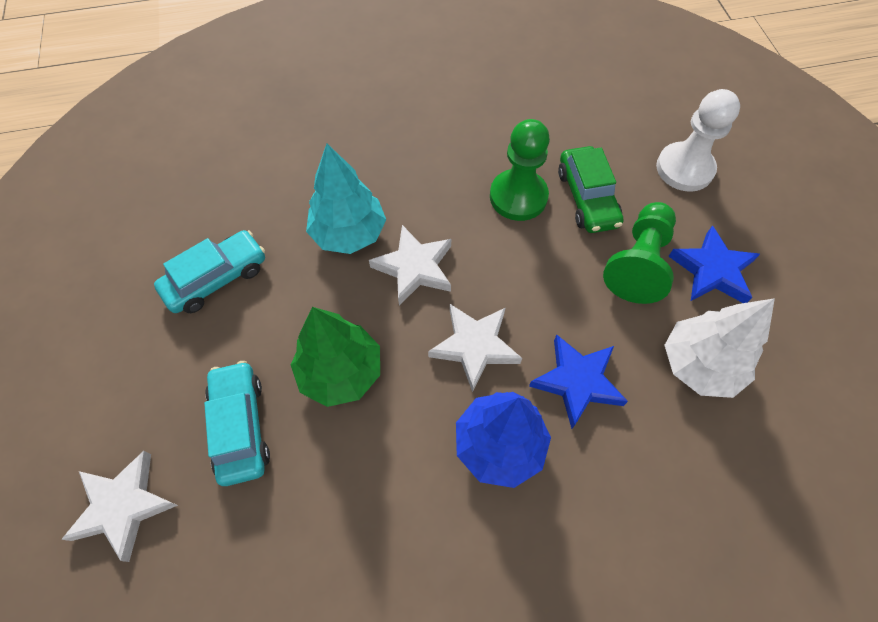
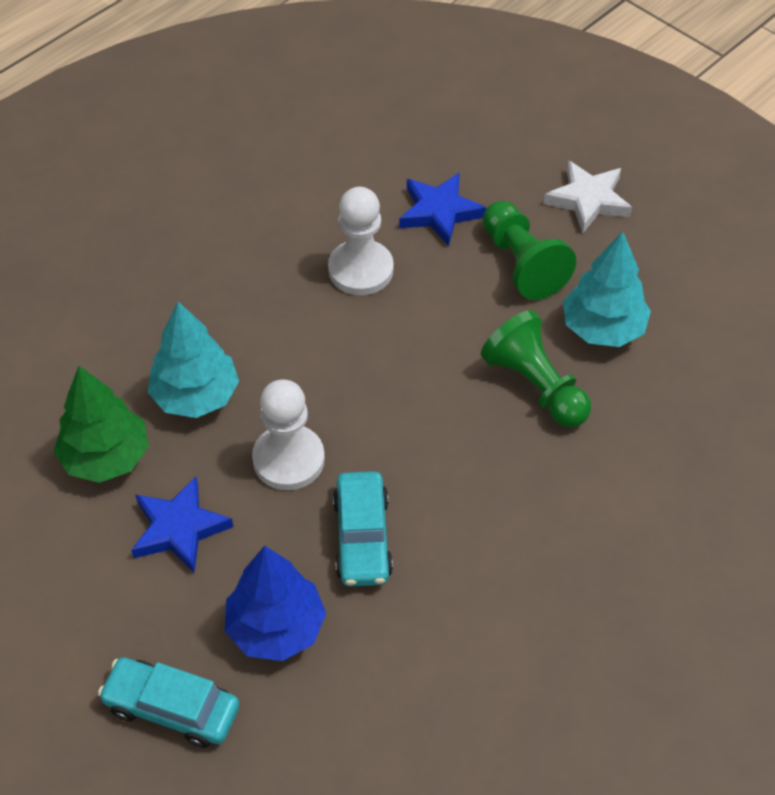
green car: [558,146,623,233] = 1 -> none = 0
turquoise tree: [306,144,386,254] = 1 -> [148,302,239,418] [563,231,651,347] = 2
white pawn: [656,89,740,192] = 1 -> [252,380,325,490] [328,187,394,295] = 2
white star: [61,451,178,562] [369,225,451,305] [428,304,522,392] = 3 -> [544,160,632,233] = 1
white tree: [664,298,775,398] = 1 -> none = 0

